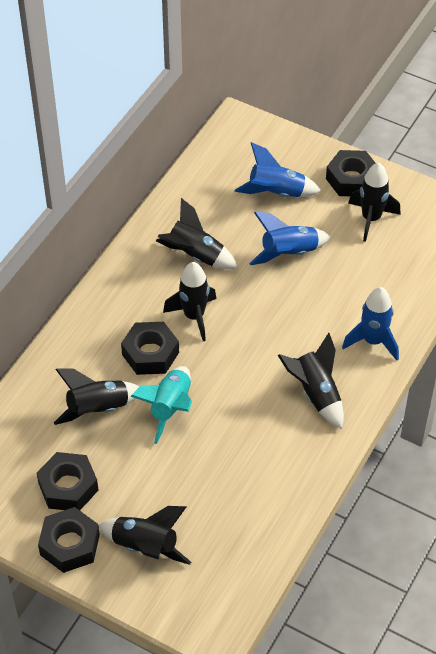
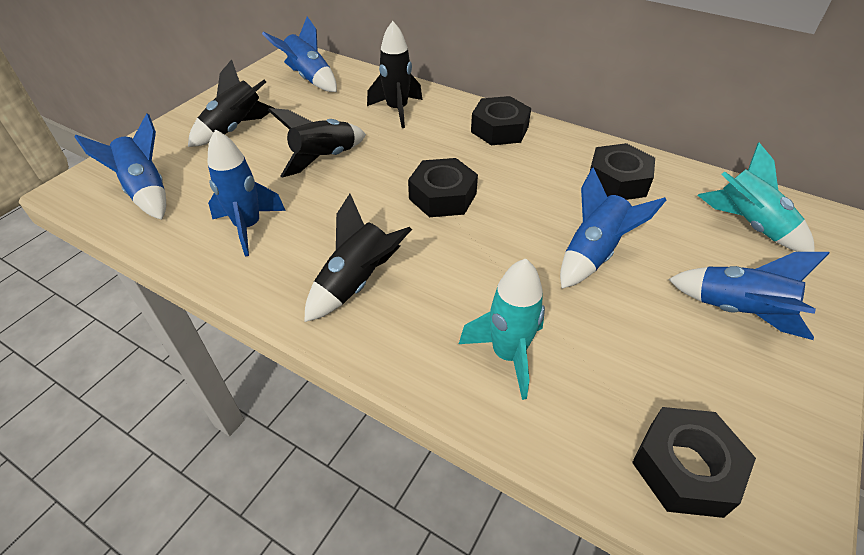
black rocket: [54,369,139,425] [98,506,191,565] [156,198,238,269] [163,262,217,341] [278,333,344,429] [348,162,401,242] = 6 -> [188,59,274,147] [268,108,366,178] [304,194,412,322] [367,21,422,128] = 4
blue rocket: [235,142,321,197] [249,212,331,265] [342,287,399,361] = 3 -> [75,113,166,220] [207,129,286,256] [262,16,337,92] [560,167,666,289] [669,252,829,340] = 5
turquoise rocket: [130,366,192,444] = 1 -> [459,258,545,400] [697,143,815,252] = 2

